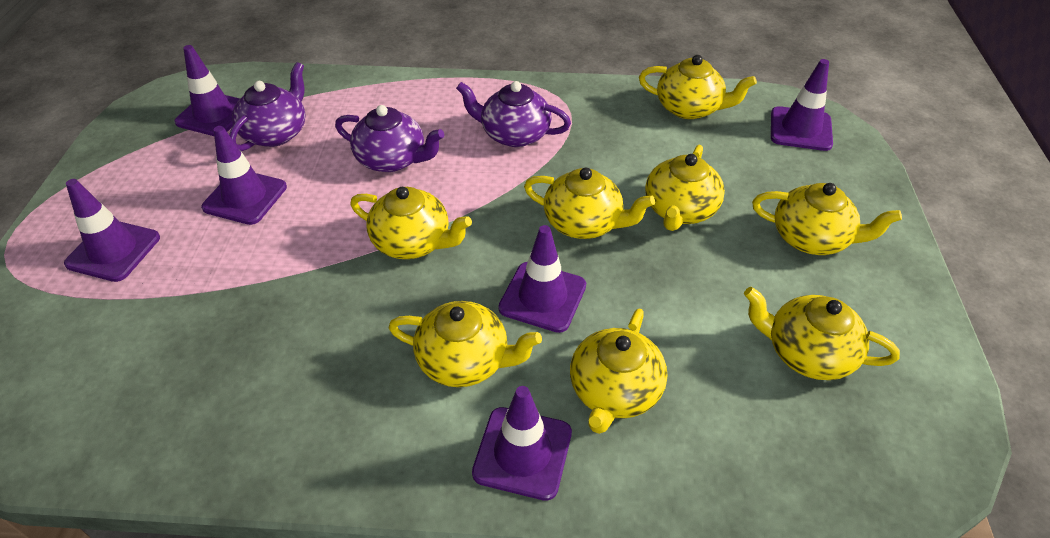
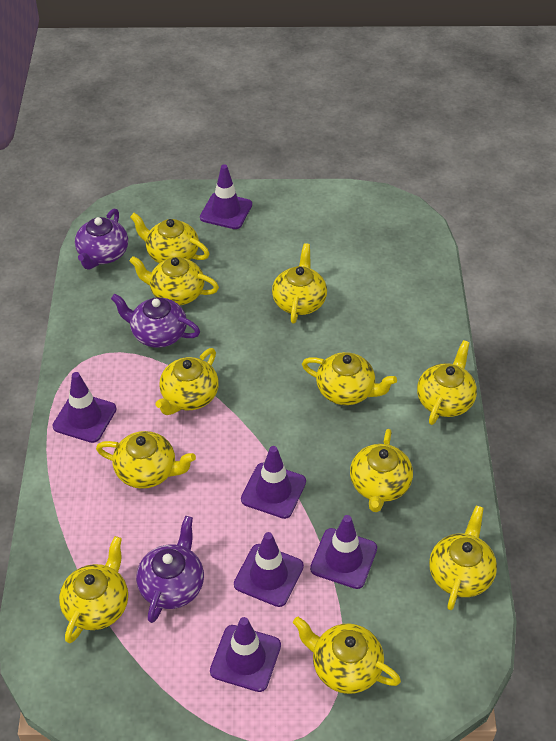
yellow teapot: [350,187,472,259] [388,301,542,387] [524,168,655,239] [570,308,667,434] [639,55,757,119] [645,145,725,231] [744,287,900,380] [752,183,902,255] = 8 -> [59,536,128,643] [96,431,196,489] [129,256,219,305] [130,213,209,263] [156,348,219,415] [272,243,327,324] [293,616,401,694] [302,352,397,405] [350,429,413,512] [417,340,477,425] [429,506,497,610] = 11

